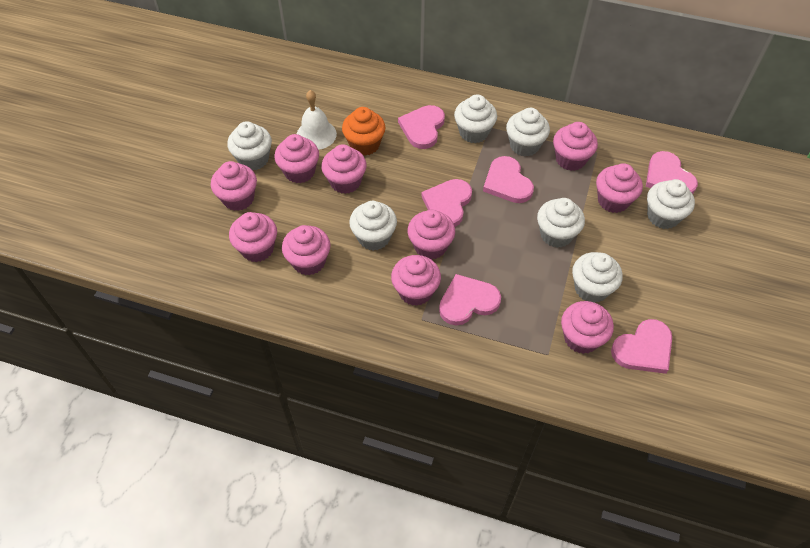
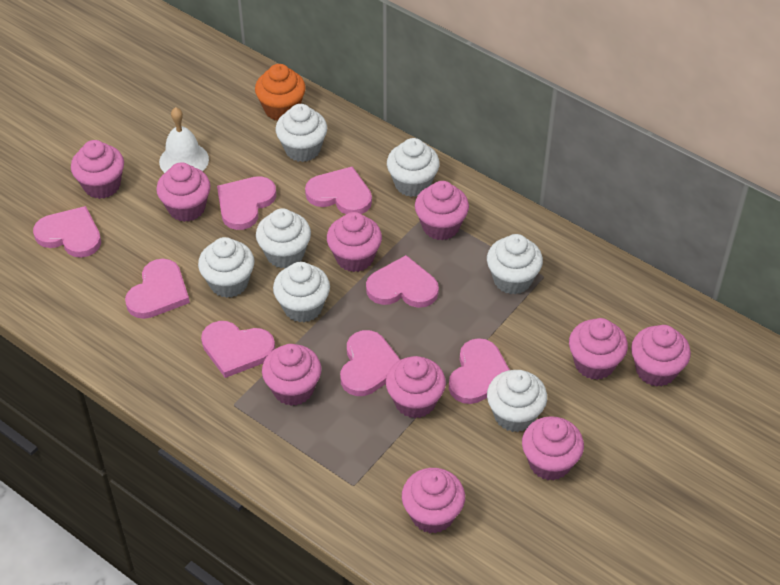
pink heart: [398,105,445,149] [422,179,472,227] [439,274,501,325] [483,156,534,203] [611,319,672,374] [646,151,698,194] = 6 -> [33,206,101,258] [125,259,190,319] [201,321,275,378] [217,176,276,230] [305,166,372,214] [340,330,400,396] [366,255,439,308] [449,338,510,404] = 8

